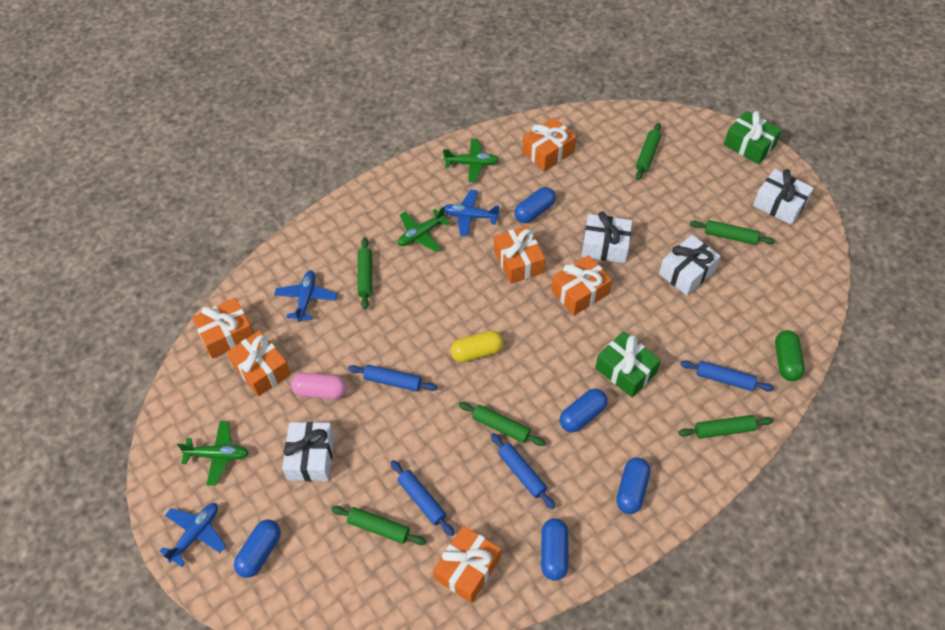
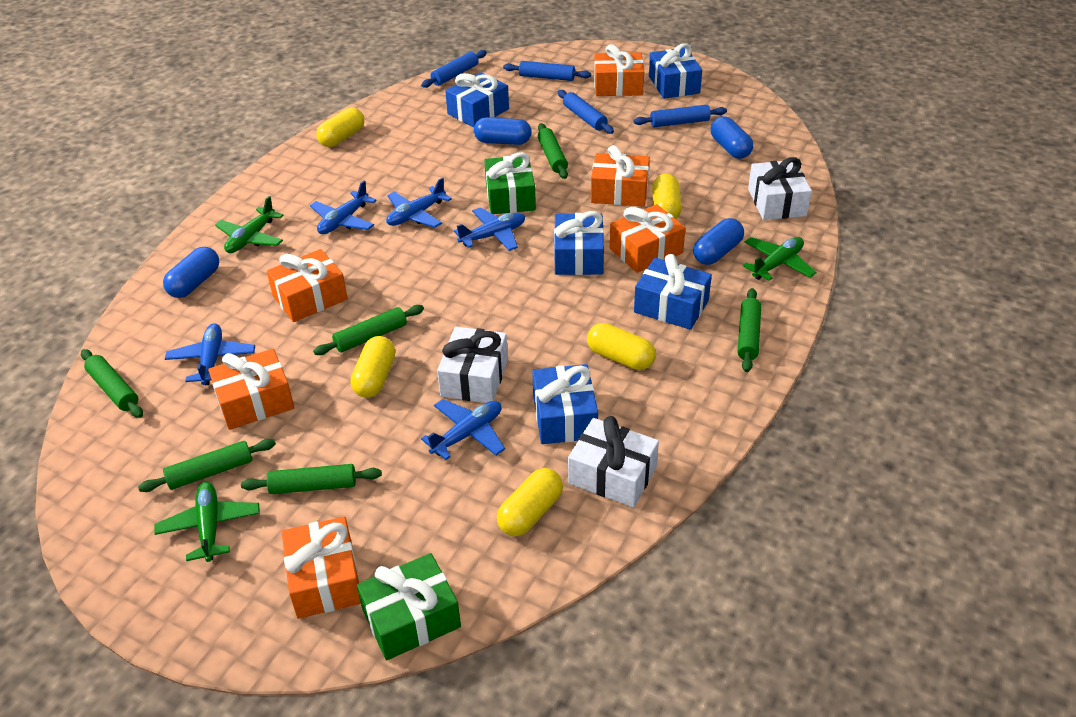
blue capsule: [234,519,281,578] [514,187,556,223] [541,518,568,581] [560,389,607,432] [616,457,650,514] = 5 -> [163,247,219,298] [474,117,531,145] [693,218,744,265] [711,116,753,159] = 4
blue gift: none = 0 -> [445,72,509,128] [532,364,598,444] [554,211,604,275] [634,254,712,330] [649,43,702,99] = 5
blue plane: [160,503,226,567] [274,270,337,322] [444,189,500,237] = 3 -> [165,323,255,385] [310,180,377,234] [386,177,452,228] [421,399,505,460] [454,207,525,251] = 5
green capsule: [775,330,805,381] = 1 -> none = 0
pink capsule: [291,373,347,399] = 1 -> none = 0
white gift: [282,422,334,481] [582,211,632,263] [659,235,721,295] [753,169,814,225] = 4 -> [437,326,508,403] [568,416,659,507] [748,157,812,220] = 3
yellow capsule: [450,330,504,362] = 1 -> [316,107,364,147] [351,336,395,398] [497,468,563,536] [587,323,656,370] [652,174,682,219] = 5

